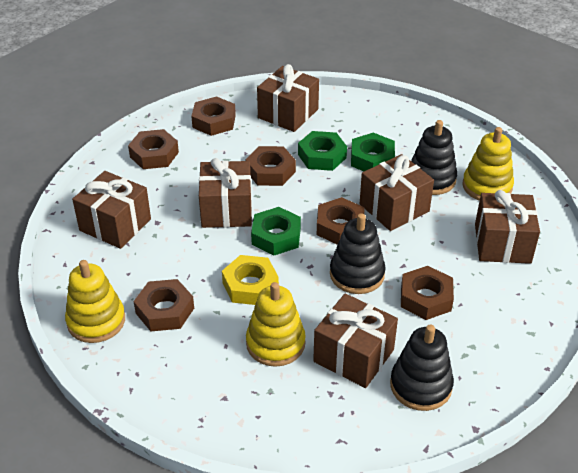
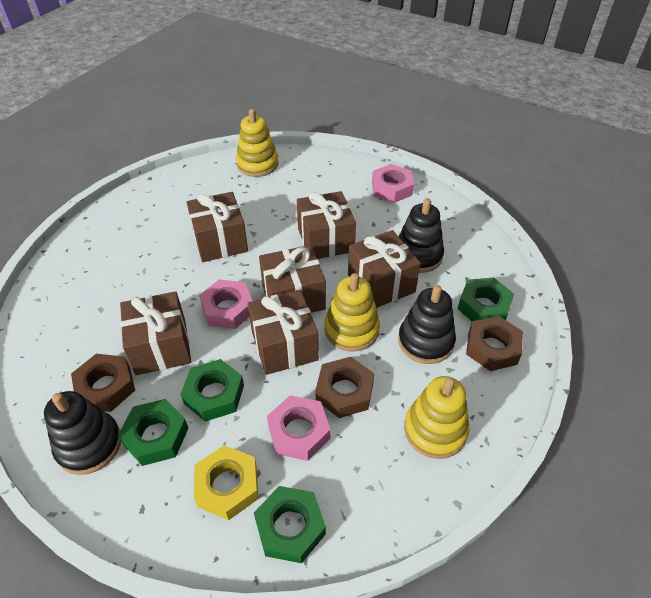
brown nut: [128,129,179,169] [134,279,194,331] [191,96,236,136] [245,146,296,186] [317,197,364,244] [401,266,454,320] = 6 -> [71,354,135,412] [315,357,374,418] [466,316,523,371] = 3
green nut: [251,207,301,256] [298,131,347,171] [351,133,395,171] = 3 -> [118,399,188,466] [181,359,244,422] [254,486,326,563] [458,278,514,321] = 4
pink nut: none = 0 -> [199,279,253,329] [267,395,331,461] [372,164,414,203] = 3

